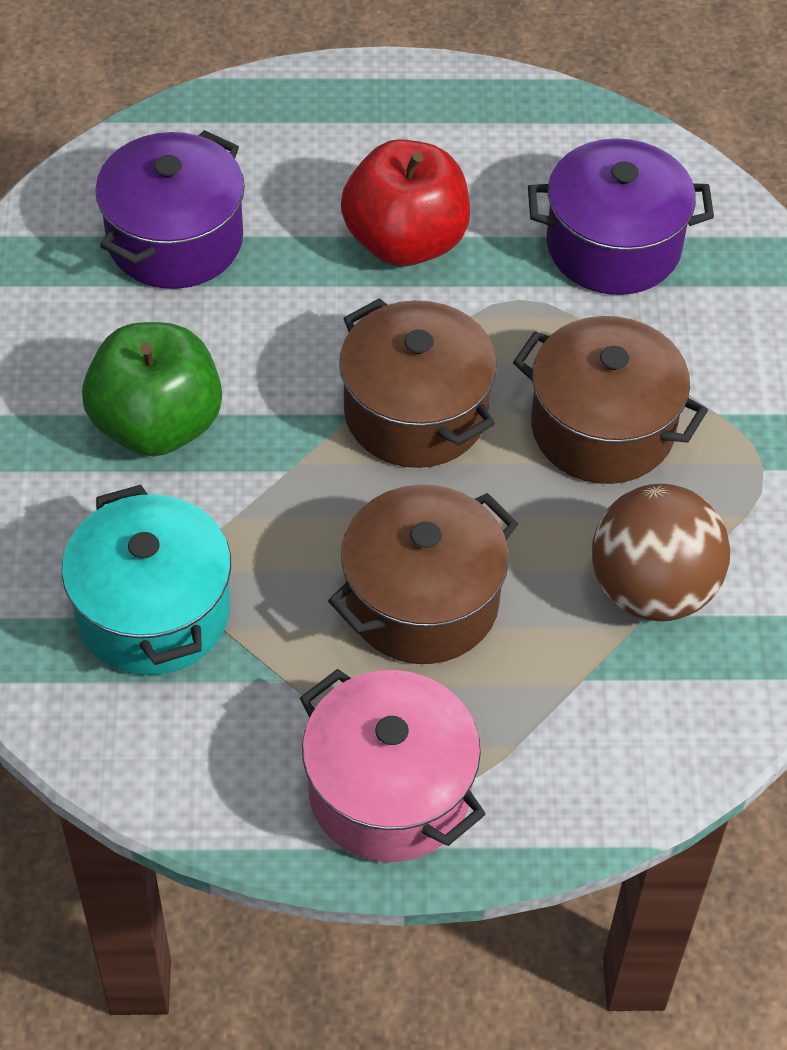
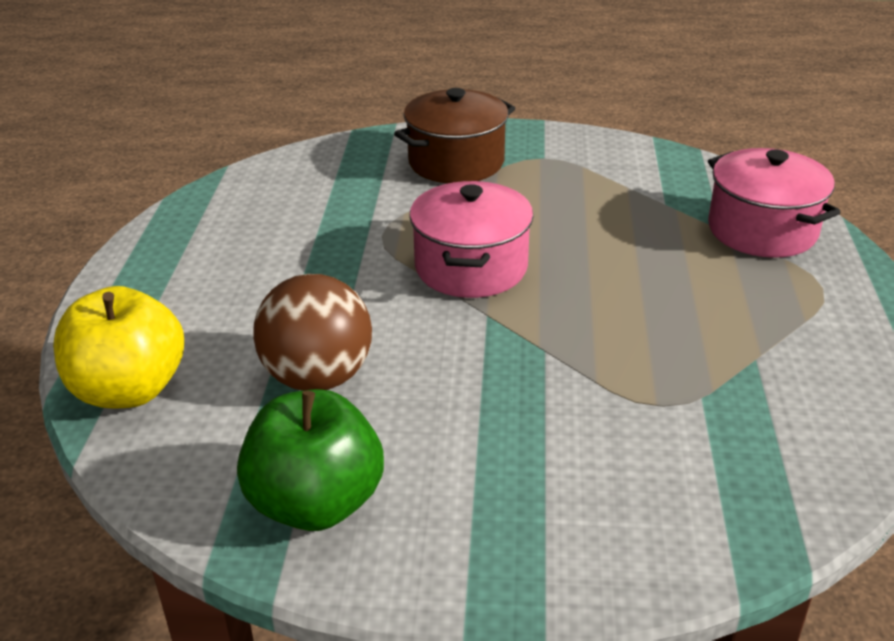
brown pot: [328,485,518,664] [339,298,497,468] [513,316,708,484] = 3 -> [394,88,515,183] = 1
pink pot: [300,669,486,862] = 1 -> [409,181,534,298] [708,148,841,258] = 2
purple pot: [95,130,245,289] [528,138,714,295] = 2 -> none = 0
red apple: [341,139,470,266] = 1 -> none = 0
turquoise pot: [62,485,231,675] = 1 -> none = 0
yellow apple: none = 0 -> [53,286,184,409] = 1

